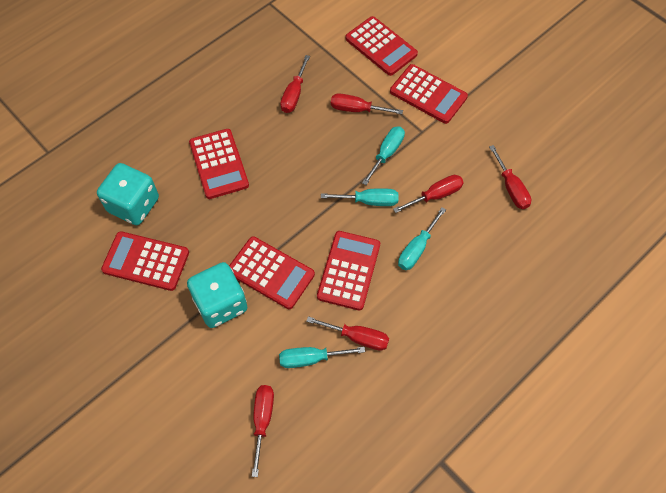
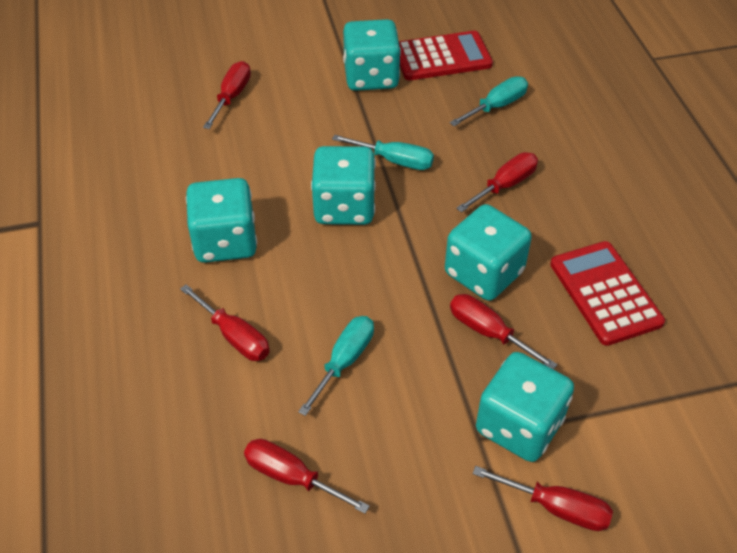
red calculator: [101,231,189,291] [189,129,249,199] [229,236,315,309] [317,231,380,311] [345,16,418,76] [390,64,468,124] = 6 -> [399,31,493,80] [550,241,665,346] = 2
turquoise dice: [97,163,159,225] [187,262,247,328] = 2 -> [186,178,257,263] [311,146,376,225] [343,19,401,91] [445,204,532,301] [476,352,574,462] = 5
turquoise screwdriver: [279,347,365,368] [321,188,399,206] [362,126,405,185] [398,207,446,270] = 4 -> [298,316,374,416] [332,135,434,170] [450,76,528,126] = 3

